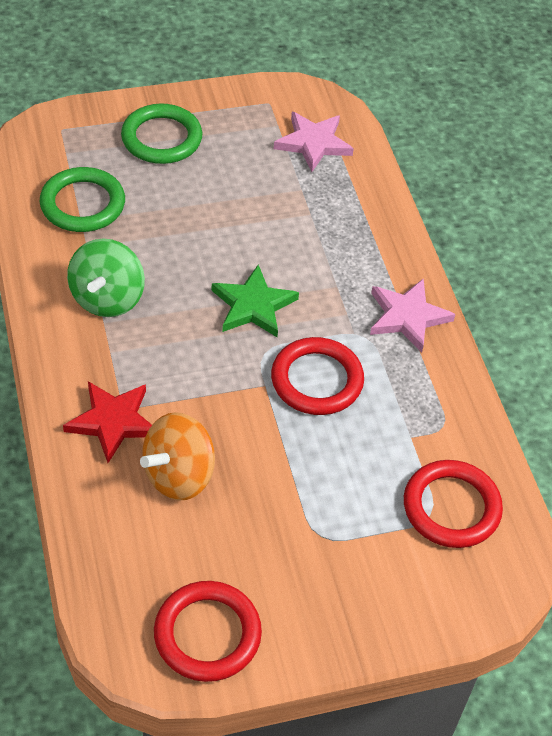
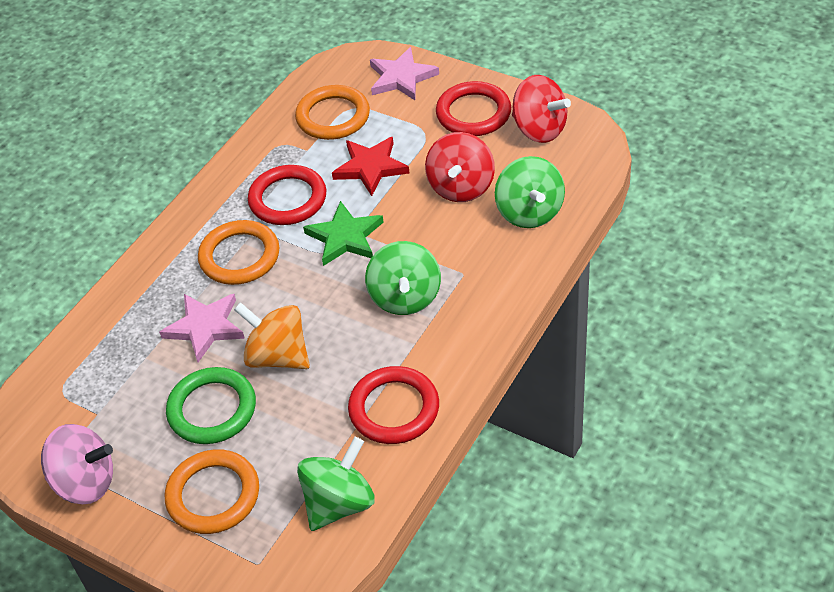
green ring: [40,167,125,232] [121,103,202,164] = 2 -> [166,367,256,444] = 1
green spinning top: [67,239,145,317] = 1 -> [297,437,375,531] [365,241,441,315] [495,156,565,228] = 3
orange ring: none = 0 -> [165,449,259,534] [198,220,279,285] [295,85,370,140] = 3
pink spinning top: none = 0 -> [41,424,113,504] = 1
red spinning top: none = 0 -> [425,132,495,202] [512,75,571,143] = 2

